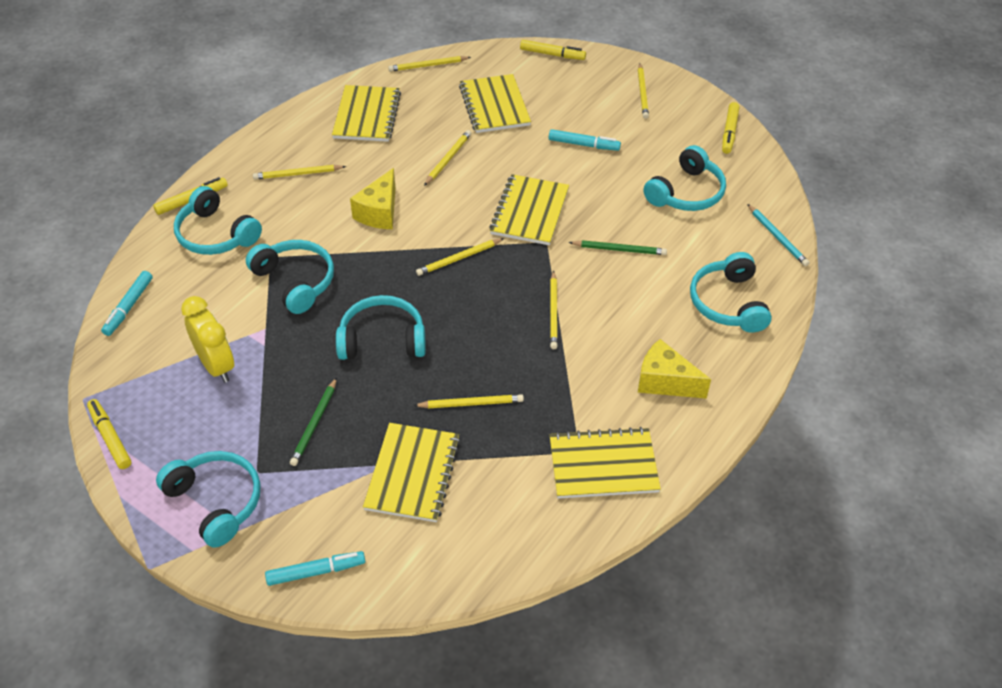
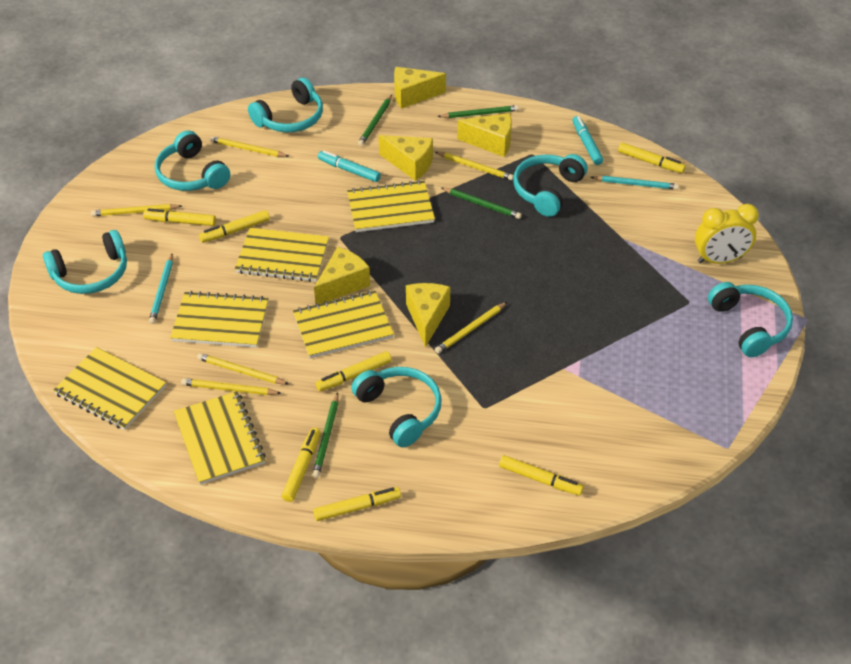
green pencil: [290,377,337,466] [569,240,667,255] = 2 -> [312,392,338,478] [358,95,392,146] [437,105,519,118] [441,187,522,219] = 4
turquoise marker: [101,271,153,336] [265,551,365,586] [549,129,621,151] = 3 -> [318,150,381,182] [572,116,603,165] = 2
turquoise pencil: [747,204,810,266] = 1 -> [149,254,173,324] [591,176,679,190] = 2
yellow cheese: [350,168,395,229] [638,339,711,399] = 2 -> [314,247,370,304] [379,135,433,181] [394,67,446,109] [406,283,450,348] [457,113,512,157] = 5
yellow marker: [87,399,131,469] [153,177,228,215] [520,40,586,60] [722,102,740,154] = 4 -> [143,208,216,226] [199,210,270,243] [282,428,321,502] [313,487,401,521] [316,351,392,391] [499,455,584,496] [618,143,686,173] = 7
yellow notebook: [332,85,401,142] [363,423,460,522] [459,74,531,133] [489,174,569,245] [549,427,661,499] = 5 -> [53,347,166,430] [170,291,269,348] [174,391,266,485] [235,228,329,282] [293,290,394,358] [347,180,435,232] = 6
yellow pencil: [253,165,346,180] [388,56,471,72] [413,394,524,408] [416,238,504,276] [424,130,471,186] [550,270,558,349] [638,63,649,119] = 7 -> [91,204,182,217] [181,378,282,395] [197,353,288,384] [210,136,289,157] [435,152,514,180] [435,302,507,354] = 6

